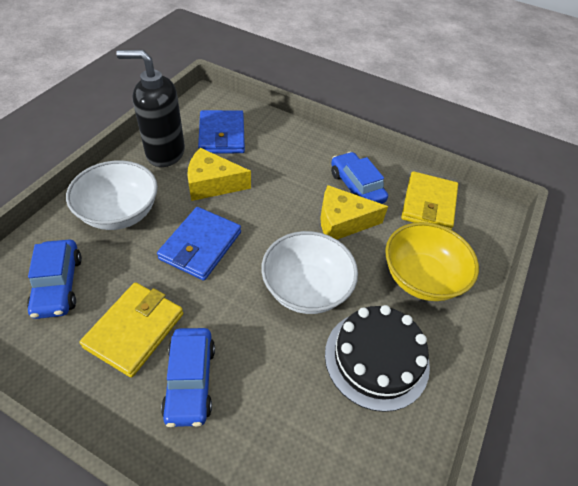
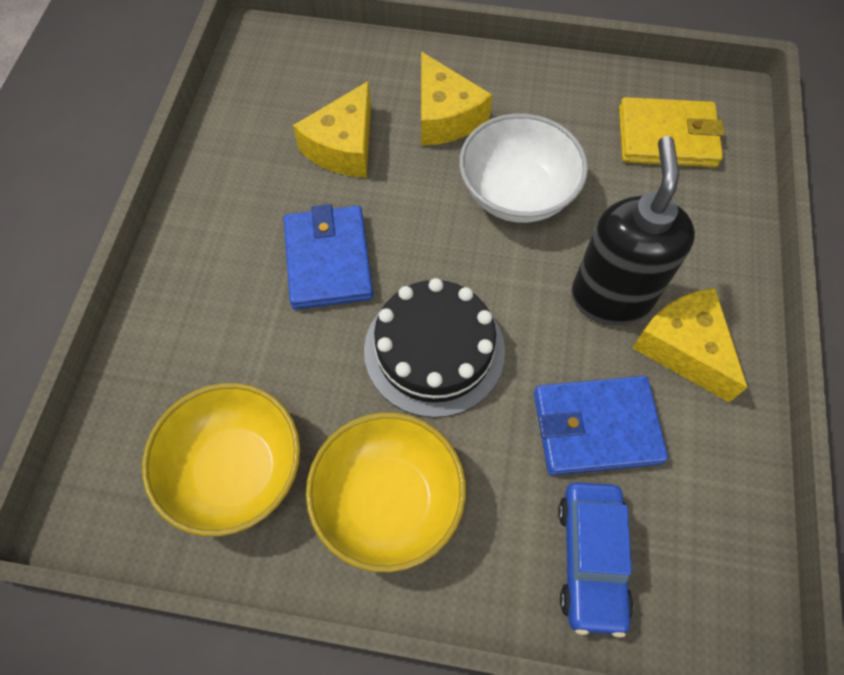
blue car: [27,239,82,319] [161,328,215,427] [331,152,388,204] = 3 -> [558,482,633,638] = 1
white bowl: [66,160,158,230] [261,231,358,314] = 2 -> [459,113,588,223] = 1
yellow bowl: [385,222,479,301] = 1 -> [142,383,300,537] [306,412,466,572] = 2
yellow cheese: [187,148,251,201] [320,185,388,240] = 2 -> [293,81,371,178] [421,52,492,146] [632,288,748,403] = 3
yellow wallet: [79,282,183,378] [401,171,458,230] = 2 -> [619,97,725,167] = 1

